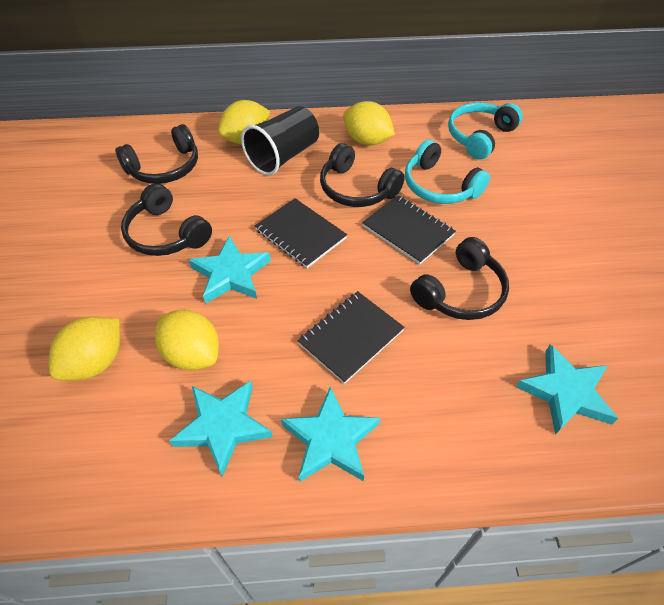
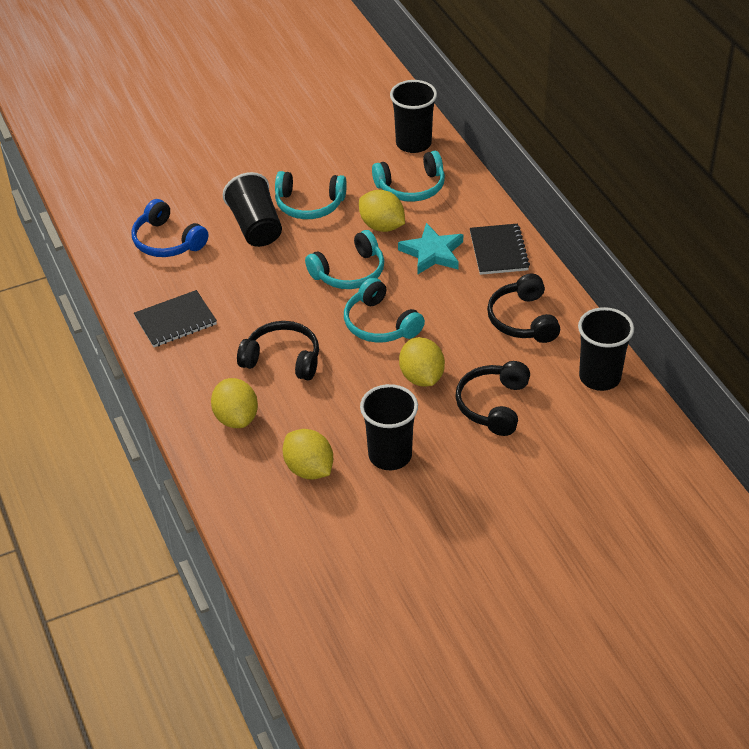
black cup: [241,106,319,175] = 1 -> [223,172,282,247] [360,384,418,470] [390,80,437,153] [578,307,634,391] = 4
black headphones: [115,124,198,184] [121,183,212,256] [320,143,405,207] [410,237,509,320] = 4 -> [237,321,319,381] [455,361,530,436] [487,274,560,343] = 3
black notebook: [255,198,347,268] [297,291,405,384] [362,195,456,264] = 3 -> [134,290,217,347] [470,224,530,275] = 2
blue headphones: none = 0 -> [131,199,208,257] = 1
turquoise headphones: [405,140,490,204] [448,102,523,160] = 2 -> [275,171,347,219] [305,230,384,289] [344,277,425,343] [372,151,445,202] = 4
turquoise star: [169,381,272,477] [189,236,271,304] [281,386,380,482] [516,345,618,435] = 4 -> [398,223,463,275] = 1

